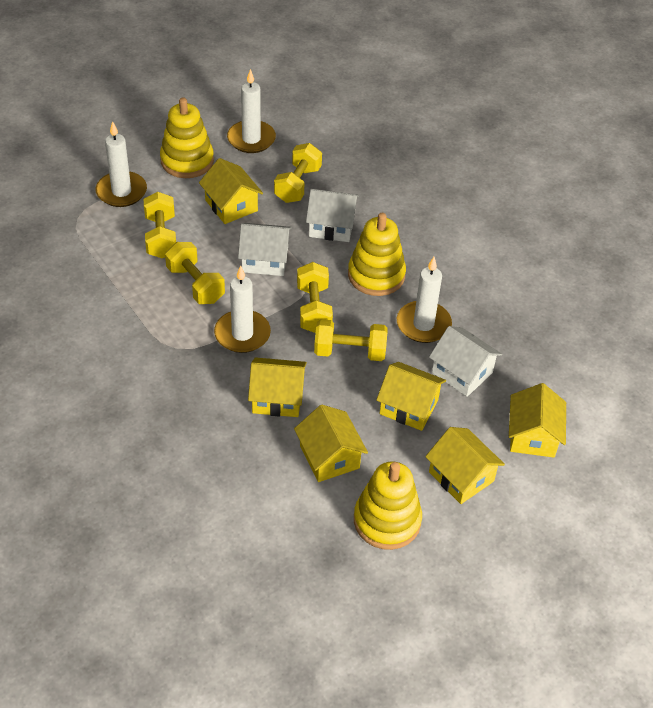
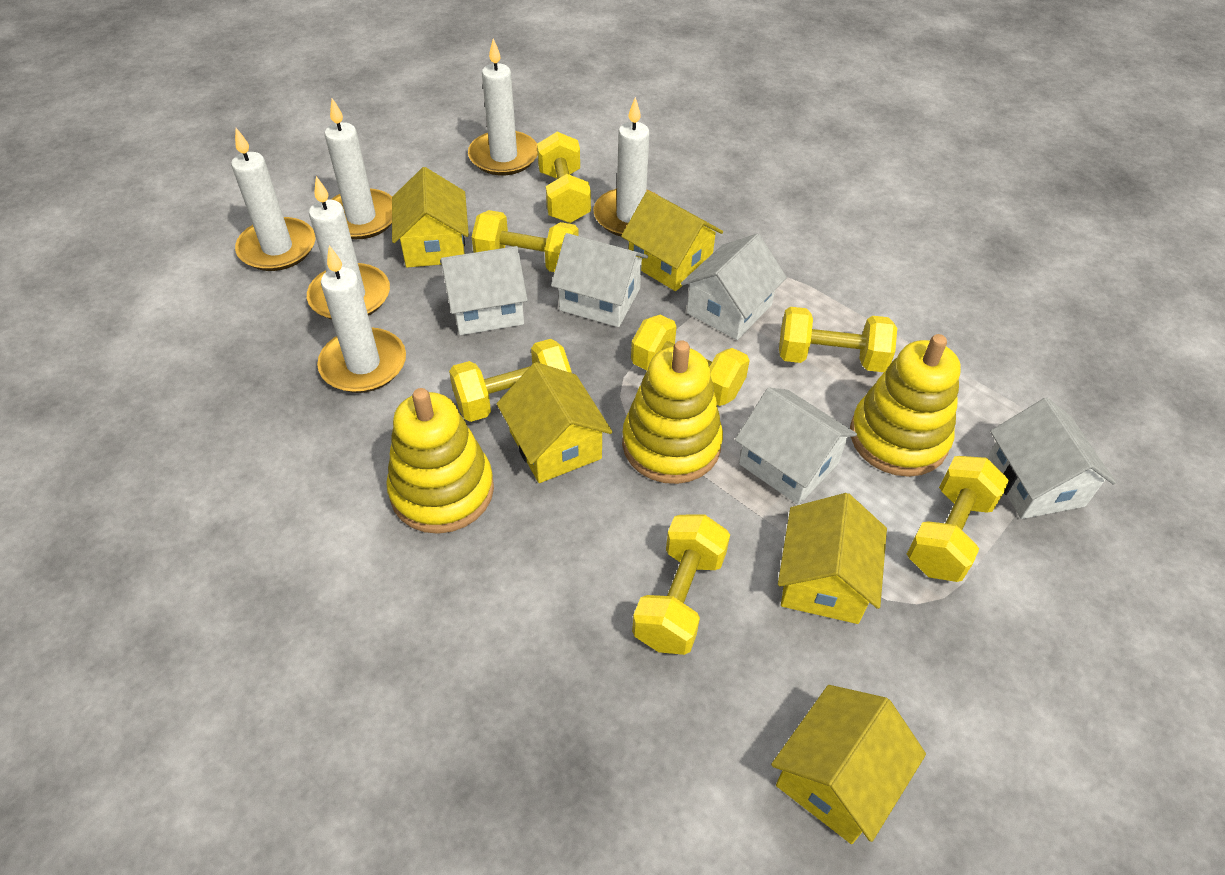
white candle: [95,121,147,207] [214,265,271,353] [227,69,276,153] [397,257,452,343] = 4 -> [231,128,316,271] [307,176,390,320] [317,245,406,393] [325,98,392,239] [468,38,538,175] [593,97,659,236] = 6
white house: [238,223,292,276] [306,189,359,242] [429,326,502,397] = 3 -> [440,246,528,335] [551,233,648,327] [681,234,787,340] [735,388,857,505] [987,398,1116,519] = 5
yellow dumbbell: [144,192,176,259] [165,242,225,304] [274,143,322,203] [297,262,333,333] [314,319,388,361] = 5 -> [449,339,571,422] [472,210,579,272] [537,132,591,223] [631,315,750,406] [632,515,730,655] [779,307,897,372] [907,456,1009,582] = 7
yellow house: [199,158,263,224] [248,357,307,417] [294,405,368,482] [376,362,446,431] [425,427,505,504] [509,383,566,458] = 6 -> [392,167,469,268] [497,362,612,483] [621,191,723,291] [771,685,926,844] [778,493,887,624] = 5

